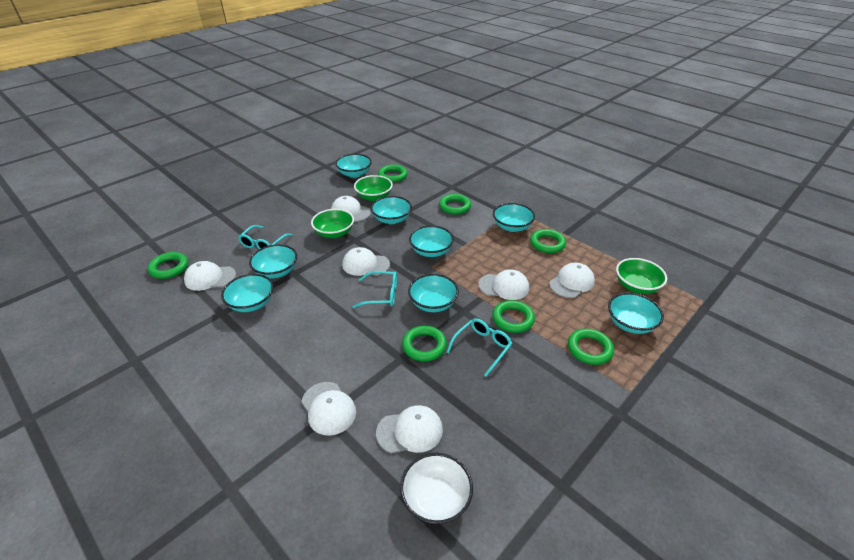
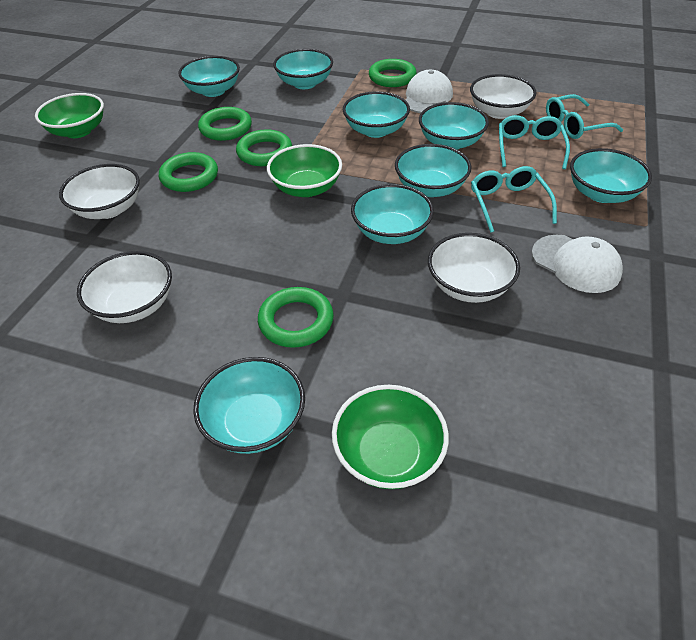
green ring: [148,252,188,279] [378,164,408,182] [402,326,447,361] [439,194,471,214] [492,300,535,333] [530,229,566,253] [568,329,614,365] = 7 -> [159,152,218,192] [198,107,252,141] [236,129,292,166] [258,287,334,348] [369,59,417,87] = 5
white bowl: [400,453,473,524] = 1 -> [59,164,140,219] [77,251,172,323] [428,233,520,303] [470,74,537,119] = 4
white cap: [184,261,236,291] [301,382,356,436] [331,196,371,222] [342,247,390,276] [376,405,443,453] [478,269,529,300] [549,263,595,298] = 7 -> [406,70,453,113] [531,235,623,293] = 2

